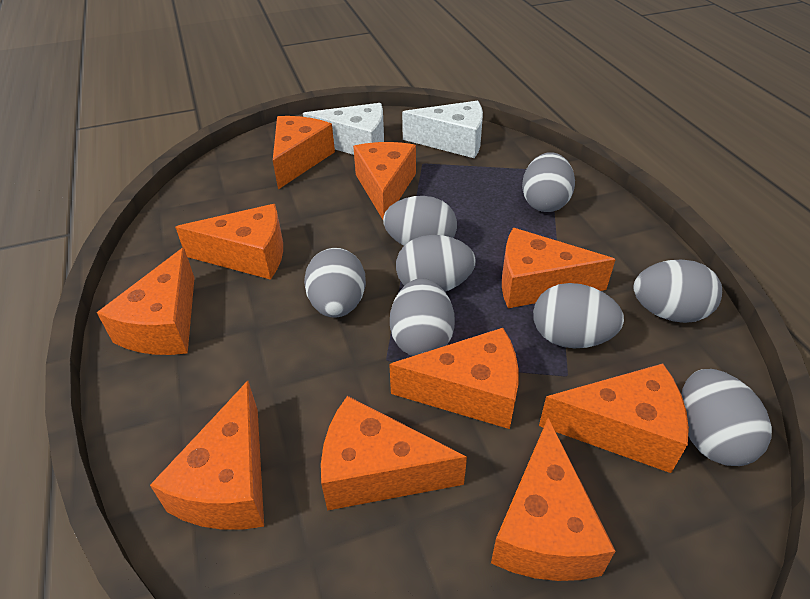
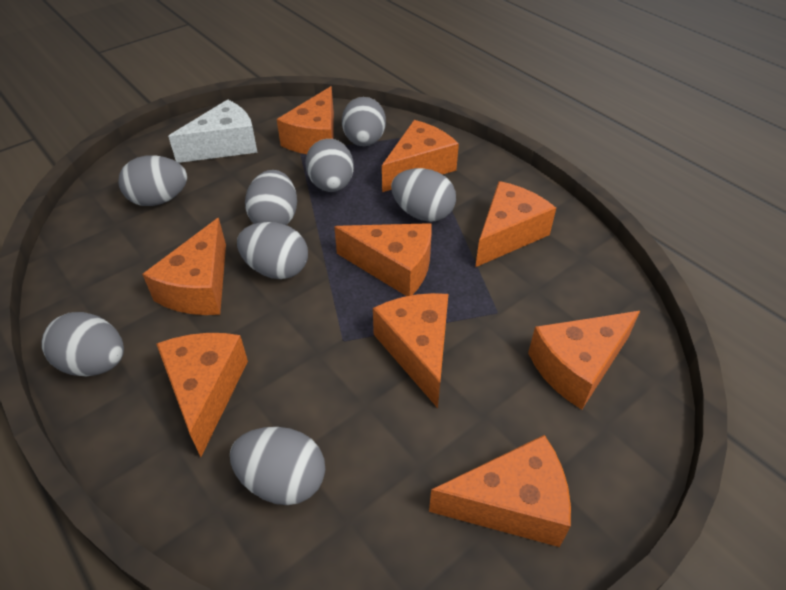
orange cheese: [97,247,195,355] [150,381,264,530] [175,204,283,280] [273,116,335,189] [321,396,467,511] [353,142,416,219] [389,328,519,429] [491,418,615,581] [502,228,616,308] [539,364,689,473] = 10 -> [142,218,226,315] [156,333,248,457] [277,86,334,154] [334,223,432,296] [373,293,448,408] [382,120,459,192] [429,435,571,547] [475,181,556,267] [528,311,640,410] = 9
white cheese: [303,103,384,155] [402,101,483,158] = 2 -> [168,99,257,163] = 1

